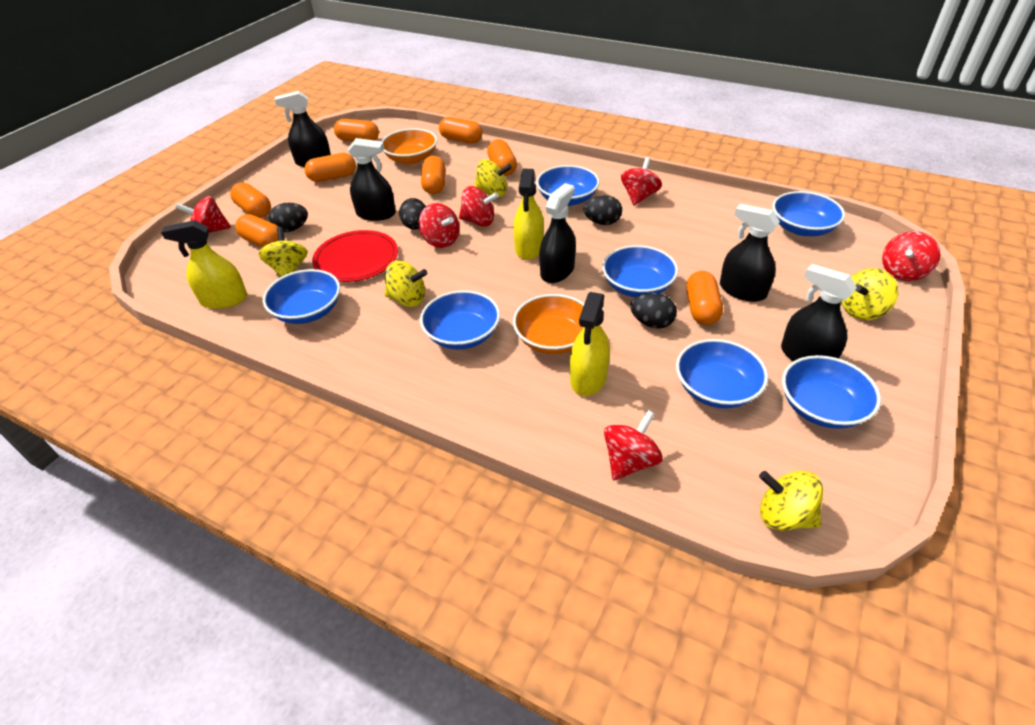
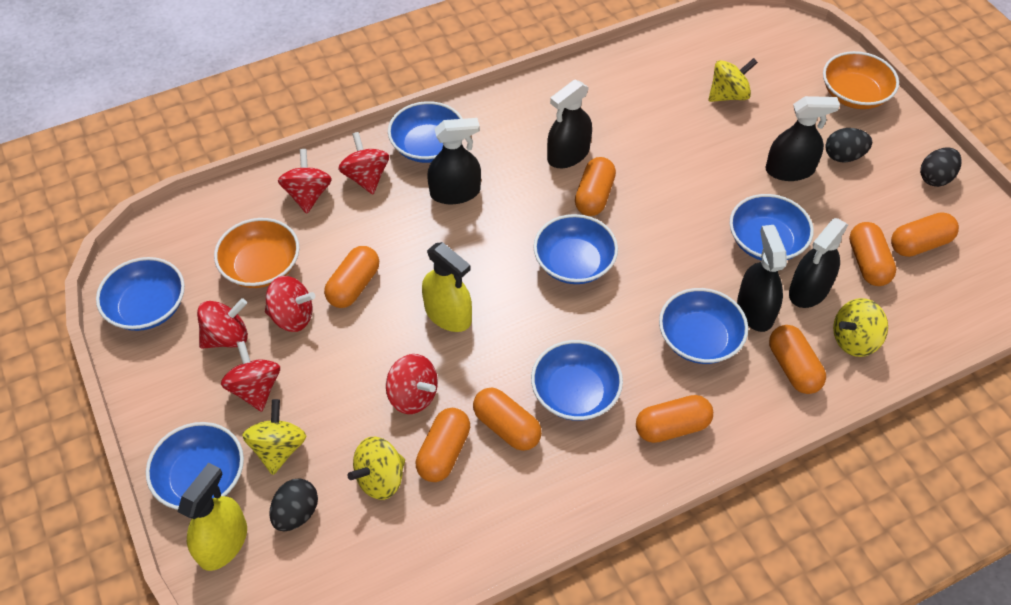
black egg: [269,203,308,232] [399,198,426,229] [584,195,622,225] [630,293,677,329] = 4 -> [269,479,318,531] [825,128,872,162] [920,147,962,187] = 3
red plate: [312,230,398,282] = 1 -> none = 0
yellow spinning top: [258,227,308,277] [385,261,427,307] [474,159,512,197] [759,471,823,531] [842,268,899,320] = 5 -> [242,399,306,475] [348,437,405,500] [708,58,758,102] [833,298,888,357] = 4
yellow spray bottle: [161,220,247,309] [513,169,544,260] [570,292,610,396] = 3 -> [177,463,247,571] [422,242,472,332] = 2

